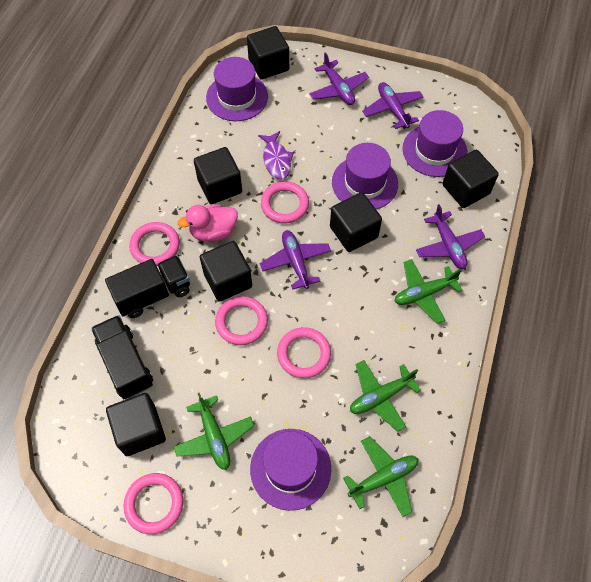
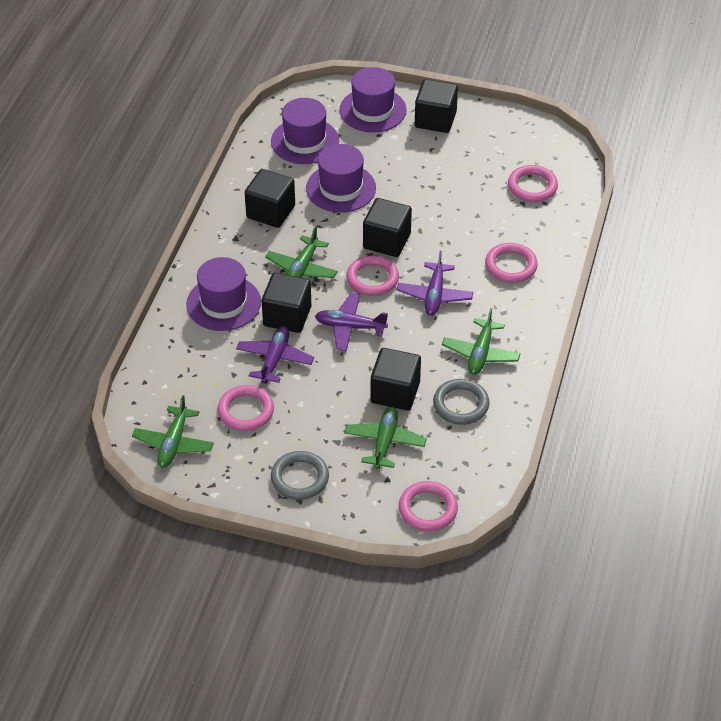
black cube: [106,393,166,456] [194,147,242,204] [200,241,252,302] [247,26,289,80] [330,192,382,252] [442,150,499,208] = 6 -> [245,169,295,228] [262,273,311,333] [363,198,412,257] [370,348,421,411] [415,79,458,133] = 5
black truck: [91,315,153,399] [105,255,190,318] = 2 -> none = 0
grey ring: none = 0 -> [271,451,329,500] [433,379,489,425] = 2
pink duck: [178,204,238,242] = 1 -> none = 0
purple fish: [258,131,294,180] = 1 -> none = 0
purple plane: [260,230,331,290] [309,52,369,105] [362,82,423,129] [416,204,485,269] = 4 -> [236,326,314,384] [315,293,388,351] [397,251,473,316] = 3

